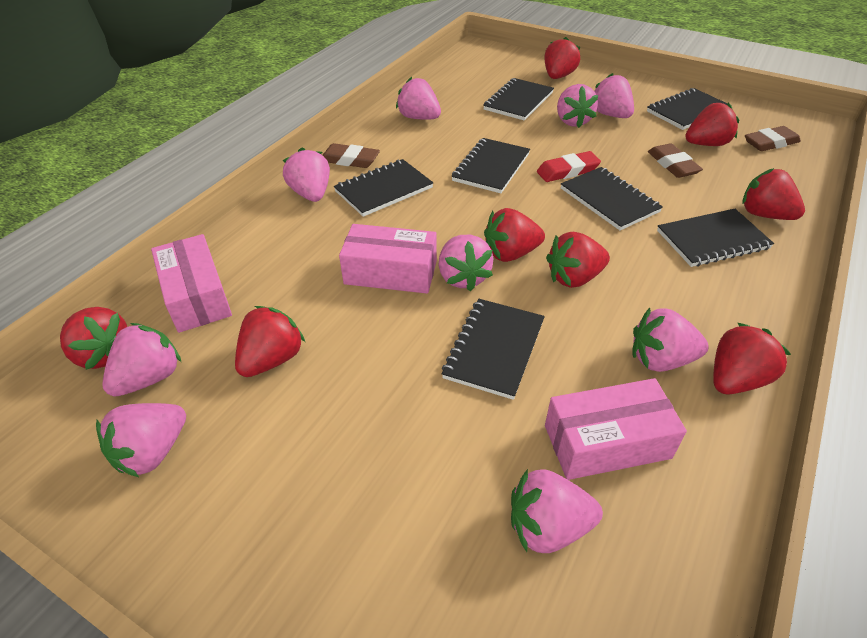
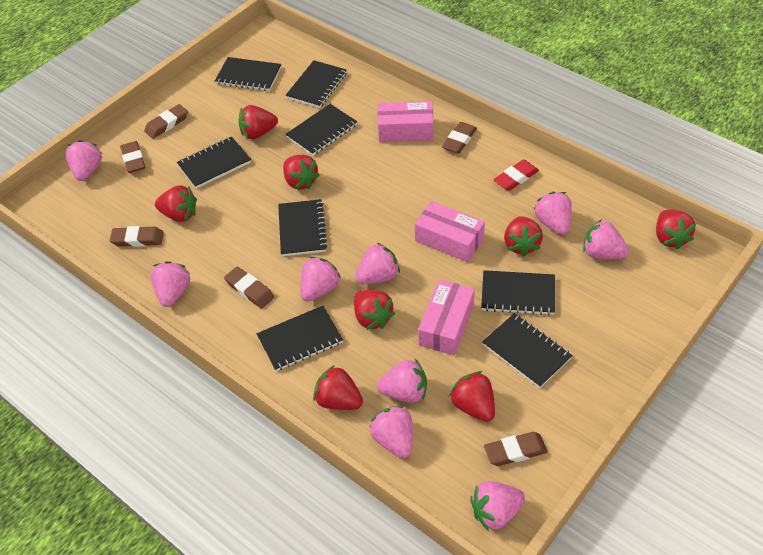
black notebook: [334,159,433,217] [442,299,545,400] [451,138,530,193] [483,78,554,121] [561,167,663,230] [647,88,732,130] [657,209,774,267] = 7 -> [177,136,251,189] [215,57,281,91] [257,306,343,371] [278,199,327,256] [286,60,347,108] [286,104,357,156] [481,270,555,315] [482,313,572,388] = 8
brown eraser: [323,143,380,168] [648,143,703,178] [745,126,801,151] = 3 -> [110,226,164,247] [120,141,145,173] [144,104,188,139] [224,267,274,309] [442,122,477,154] [484,432,548,466] = 6

